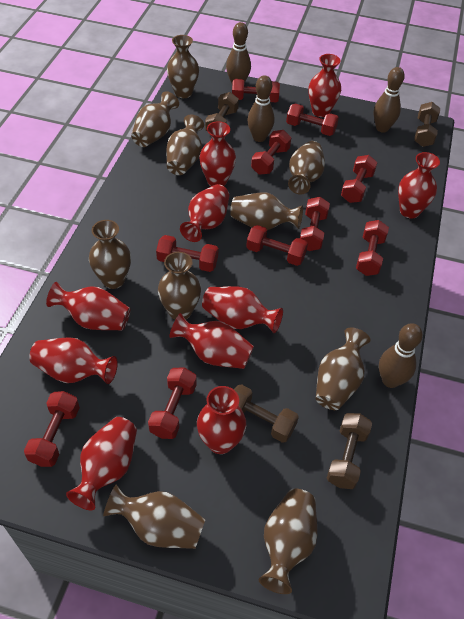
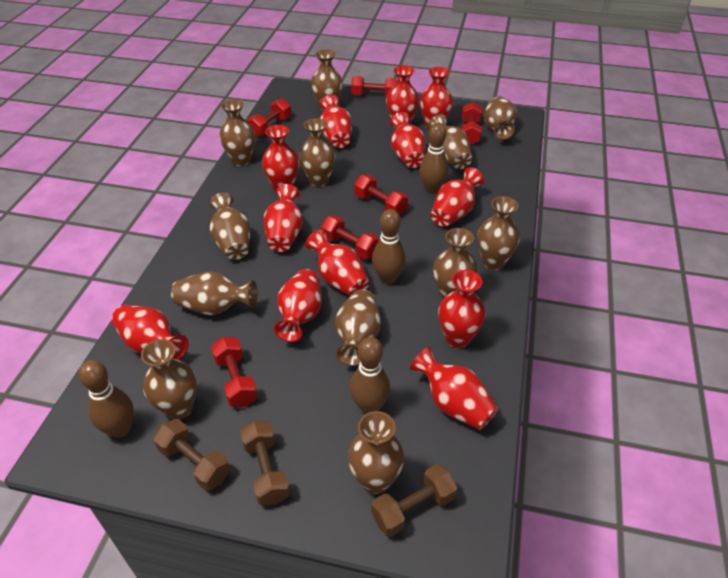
brown dumbbell: [205,92,239,131] [234,384,299,443] [327,413,372,489] [414,102,440,147] = 4 -> [153,419,230,491] [240,421,290,506] [371,464,458,537] = 3
brown vase: [89,220,131,289] [103,484,205,549] [131,91,179,147] [158,252,201,320] [166,115,204,175] [167,35,199,98] [230,192,303,230] [259,489,317,594] [288,141,325,194] [316,328,371,410] = 10 -> [141,339,197,420] [171,271,257,315] [210,193,250,260] [220,99,255,166] [299,118,336,187] [311,49,343,111] [335,289,381,366] [348,411,404,494] [428,114,472,169] [433,228,477,300] [478,196,520,270] [484,96,517,140] = 12
red dumbbell: [24,391,80,467] [148,367,197,439] [156,235,219,272] [232,79,280,102] [246,225,308,266] [251,130,291,175] [286,103,339,136] [300,197,330,251] [341,155,377,203] [356,220,389,276] = 10 -> [211,337,258,407] [247,98,291,137] [321,215,379,260] [351,76,397,97] [354,175,408,216] [462,102,482,145] = 6
red vase: [29,337,118,384] [46,282,130,330] [66,417,137,510] [169,313,254,369] [180,184,229,242] [197,386,246,454] [199,121,236,186] [202,286,283,334] [309,54,341,117] [398,152,440,219] = 10 -> [111,305,189,360] [262,125,299,192] [263,184,303,252] [274,269,322,342] [305,229,369,296] [320,95,352,148] [386,65,419,124] [390,112,425,168] [410,347,498,430] [420,67,453,129] [431,167,484,227] [438,270,486,348] = 12

